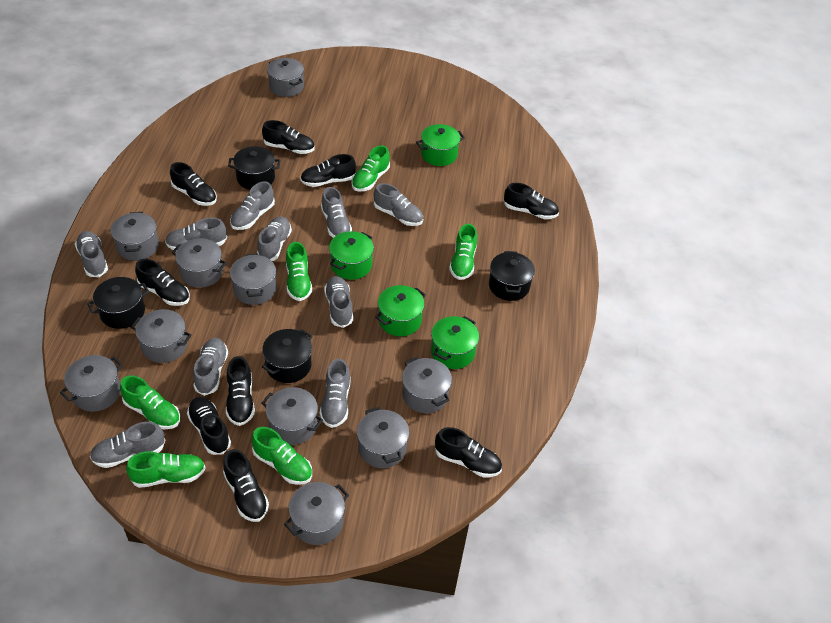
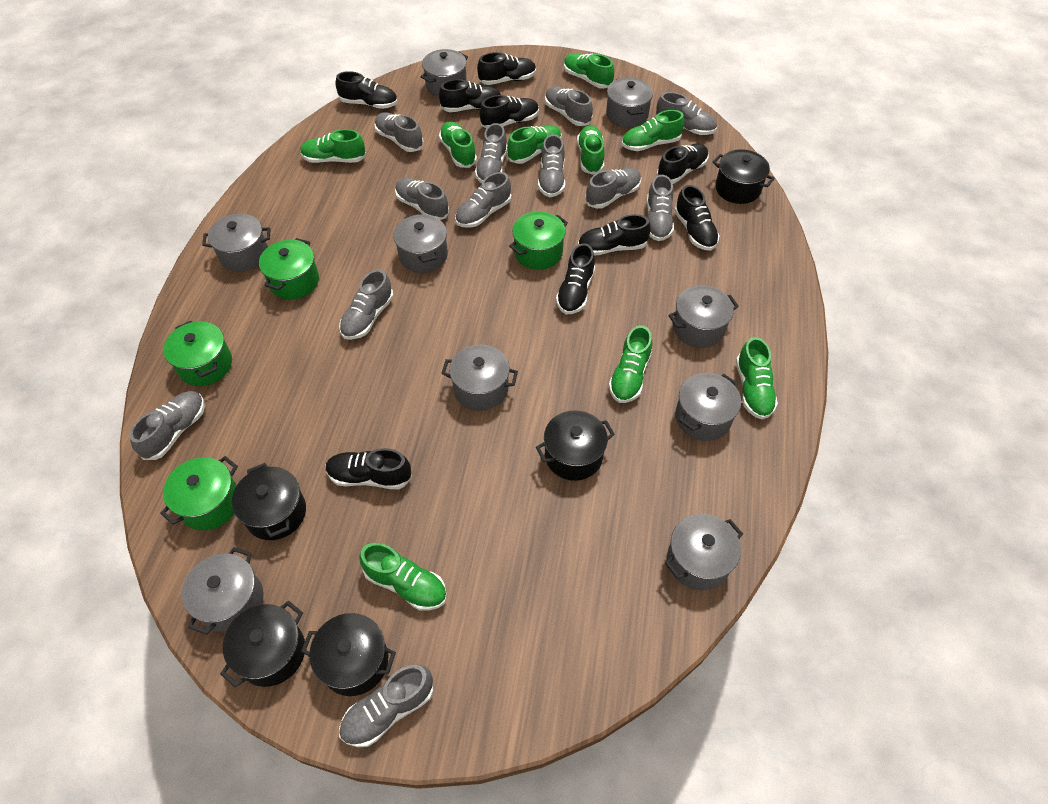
black pot: [87,277,149,329] [228,146,280,190] [262,329,312,383] [489,251,535,301] = 4 -> [220,601,305,687] [232,463,306,540] [301,613,396,696] [536,410,615,481] [713,149,775,204] = 5
green shoe: [120,376,180,429] [126,451,205,488] [251,427,312,485] [286,242,312,301] [351,145,390,191] [449,224,477,280] = 6 -> [300,129,366,163] [359,543,447,611] [439,121,477,168] [507,125,562,164] [564,53,614,89] [577,125,605,175] [609,325,652,403] [621,110,685,151] [736,337,778,419] = 9
grey pot: [60,355,123,412] [111,212,159,261] [131,309,192,363] [172,238,227,288] [230,253,276,305] [261,387,323,445] [267,58,304,97] [284,482,349,545] [357,407,409,468] [402,357,452,413] = 10 -> [182,547,263,635] [202,214,271,272] [393,213,448,273] [421,49,468,97] [441,345,518,411] [606,78,653,128] [665,514,743,590] [669,285,739,348] [675,373,741,441] = 9
grey shoe: [75,231,108,277] [90,422,165,468] [165,218,227,250] [193,338,228,396] [230,181,275,230] [257,216,292,261] [320,359,351,428] [321,187,352,238] [324,276,353,328] [374,183,423,226] = 10 -> [130,391,205,460] [339,269,394,340] [339,665,433,747] [374,112,424,152] [395,178,449,220] [455,172,512,228] [475,123,507,183] [538,134,565,197] [545,86,593,126] [585,168,641,209] [647,175,674,241] [656,92,717,135] = 12

